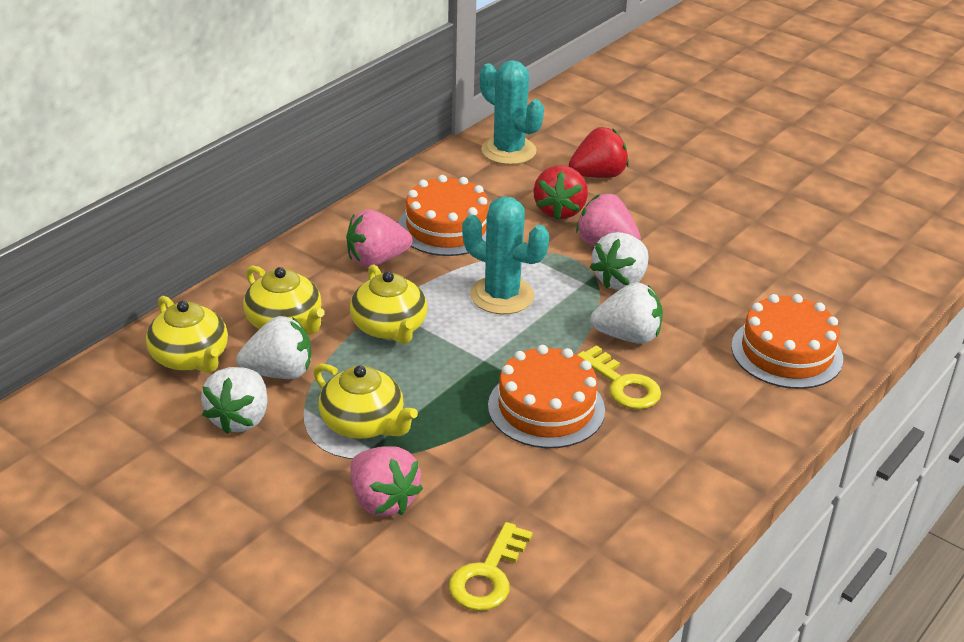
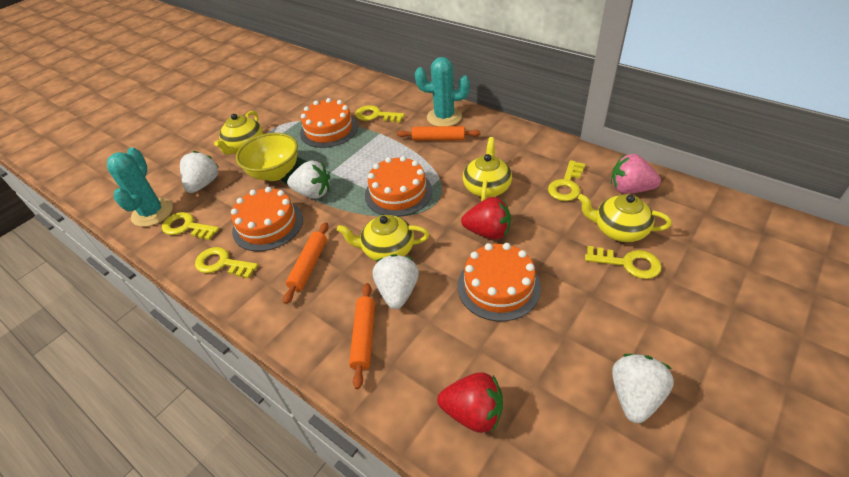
orange cake: [398,175,489,256] [488,345,605,448] [731,294,843,389] = 3 -> [231,187,303,252] [300,98,358,148] [365,156,432,217] [458,243,541,321] = 4
orange rolling pin: none = 0 -> [283,222,328,304] [349,283,375,389] [397,126,481,141] = 3
pink strawberry: [346,209,413,267] [350,446,423,516] [576,194,641,246] = 3 -> [611,154,661,194] = 1
yellow bowl: none = 0 -> [236,133,298,181] = 1
yellow key: [449,522,533,611] [577,345,661,409] = 2 -> [162,212,219,240] [195,247,258,279] [355,105,405,123] [548,160,585,201] [585,246,662,279] = 5

